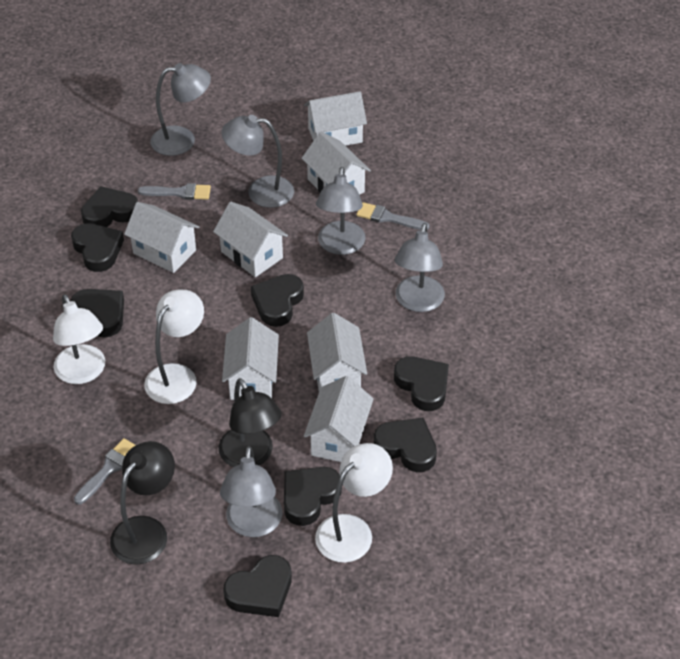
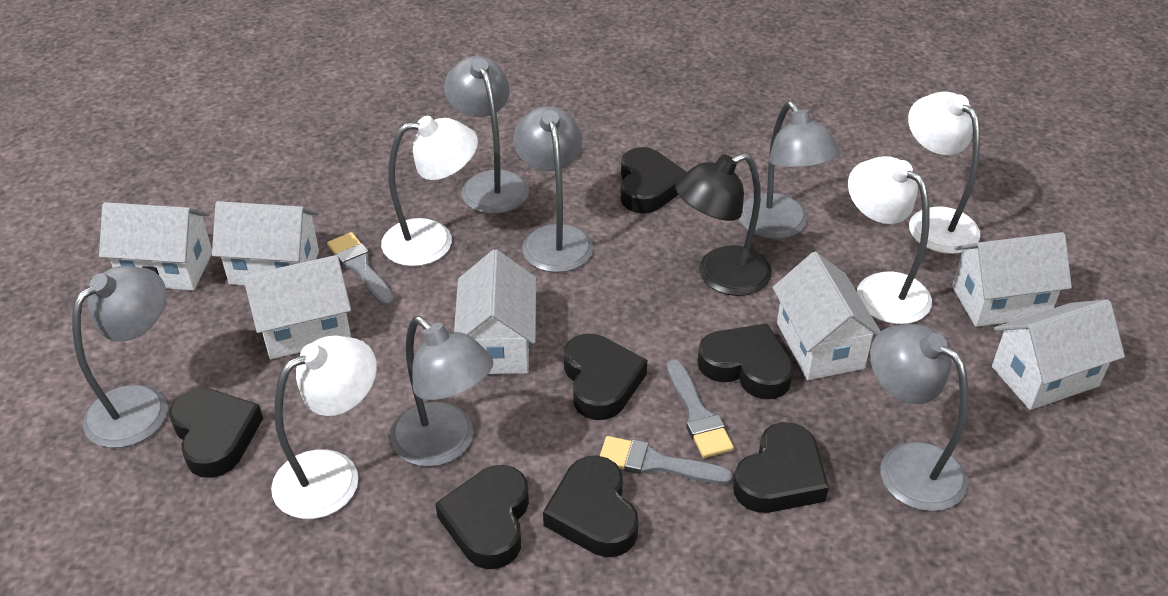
black heart: [70,289,124,337] [71,223,124,272] [81,186,138,227] [223,555,292,617] [251,274,304,327] [284,467,342,526] [374,418,437,472] [394,356,449,411] = 8 -> [170,388,263,478] [435,465,529,569] [543,456,638,557] [564,334,647,420] [621,147,686,214] [697,323,794,399] [733,422,829,513] = 7
black lamp: [110,441,175,565] [218,378,282,467] = 2 -> [675,153,772,296] = 1
grey lamp: [150,63,211,156] [220,446,283,537] [221,115,294,208] [316,167,366,255] [395,223,445,312] = 5 -> [72,266,167,448] [390,316,493,467] [444,56,529,214] [513,106,593,273] [739,101,840,239] [870,324,968,511] = 6
white lamp: [53,294,105,384] [144,290,204,404] [315,443,393,563] = 3 -> [271,335,377,519] [381,116,478,266] [848,156,932,324] [908,92,980,254] = 4

